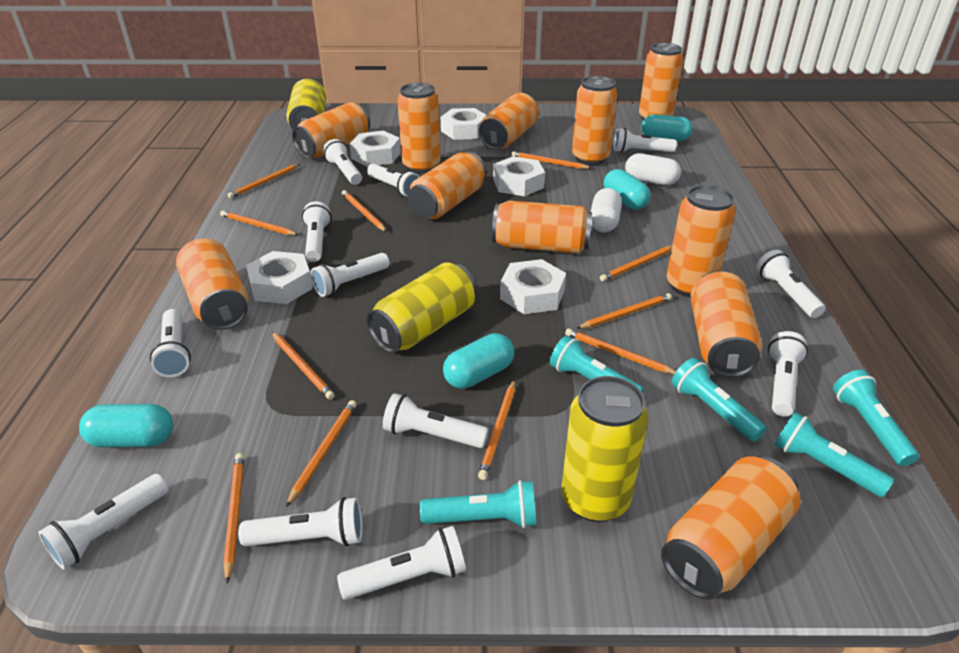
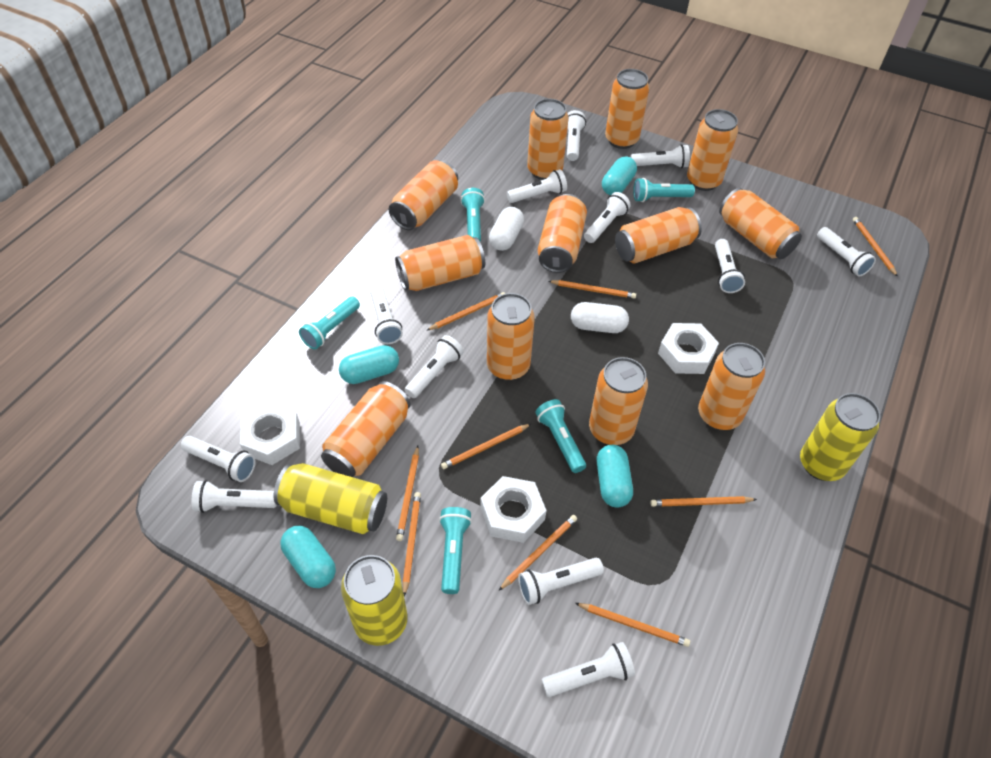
orange can: [176,238,249,330] [292,102,370,159] [397,83,441,173] [408,152,487,220] [479,93,539,150] [492,201,592,254] [572,76,618,165] [639,43,683,120] [661,456,800,600] [667,185,736,297] [691,271,762,377] = 11 -> [321,381,411,477] [389,160,458,230] [395,235,485,291] [487,293,535,381] [527,99,569,180] [538,194,587,273] [589,357,648,445] [605,69,649,149] [615,207,702,264] [687,109,738,191] [698,343,765,430] [719,188,802,259] = 12
orange pencil: [220,210,298,235] [223,453,244,583] [227,164,300,198] [272,332,335,400] [286,400,357,507] [342,190,387,232] [478,380,515,480] [511,151,591,169] [565,328,676,374] [576,293,672,329] [600,245,672,282] = 11 -> [396,446,419,541] [402,492,421,597] [426,292,505,331] [441,424,531,469] [499,515,577,590] [549,280,636,299] [575,603,690,647] [650,496,757,507] [853,217,898,277] = 9
white nut: [246,251,313,304] [350,131,401,167] [441,108,486,140] [493,156,545,196] [500,259,566,314] = 5 -> [240,402,300,465] [481,476,546,543] [658,323,719,374] = 3

